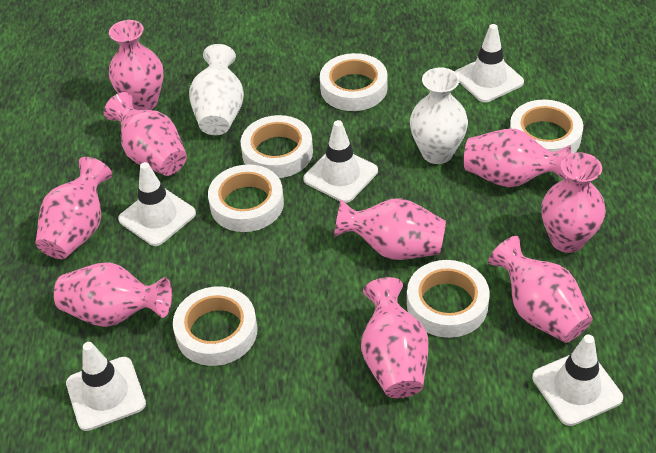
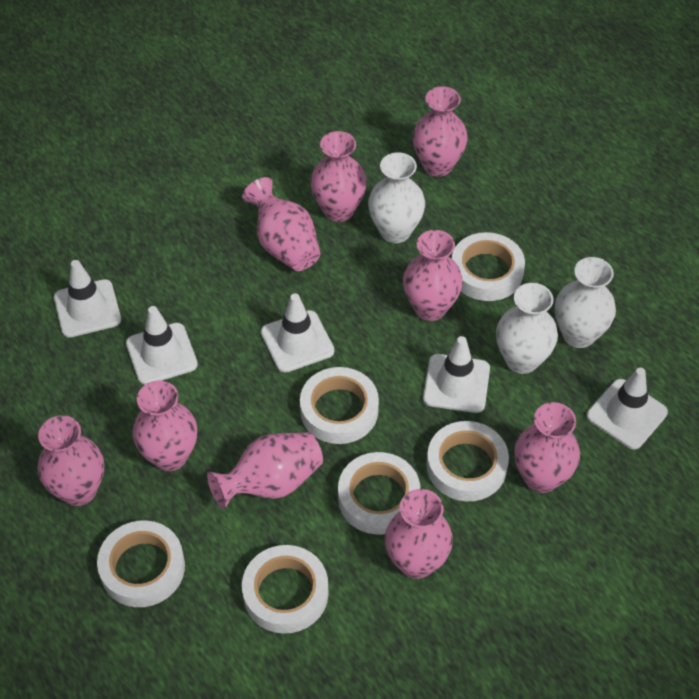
white vase: [189,44,244,135] [410,67,468,164] = 2 -> [368,152,425,243] [496,283,558,374] [555,257,616,348] = 3

